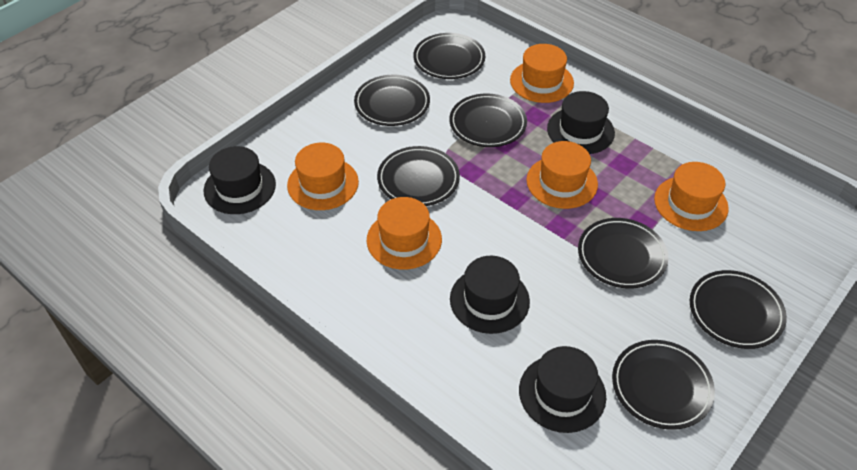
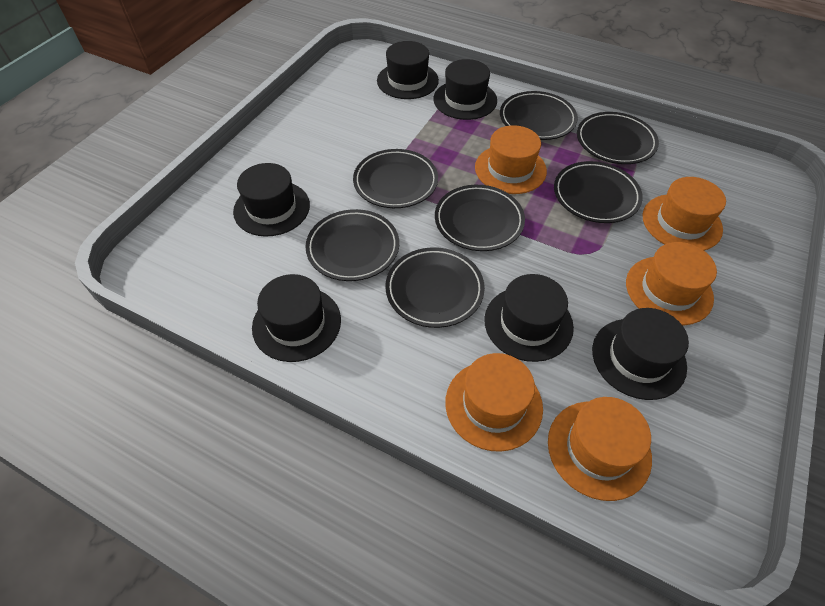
black hat: [204,146,276,214] [450,256,530,334] [519,346,606,433] [547,91,615,154] = 4 -> [233,163,310,237] [252,274,341,362] [377,41,439,99] [433,59,497,120] [484,274,574,362] [592,308,689,400] = 6

